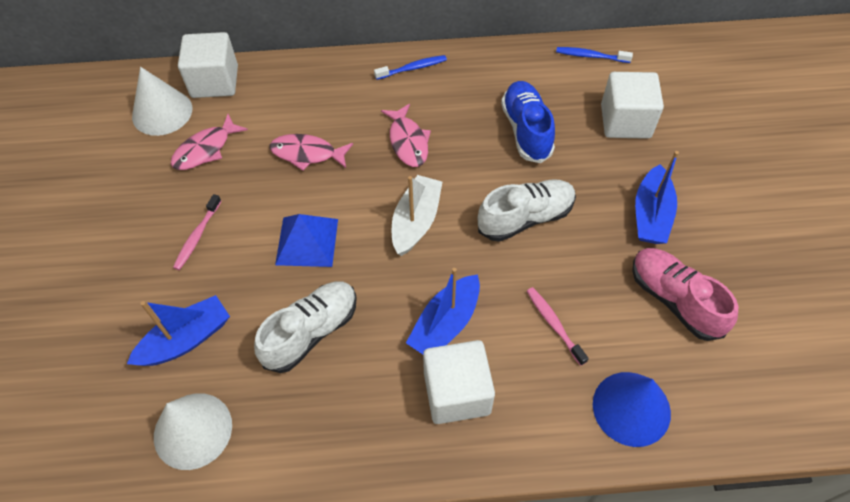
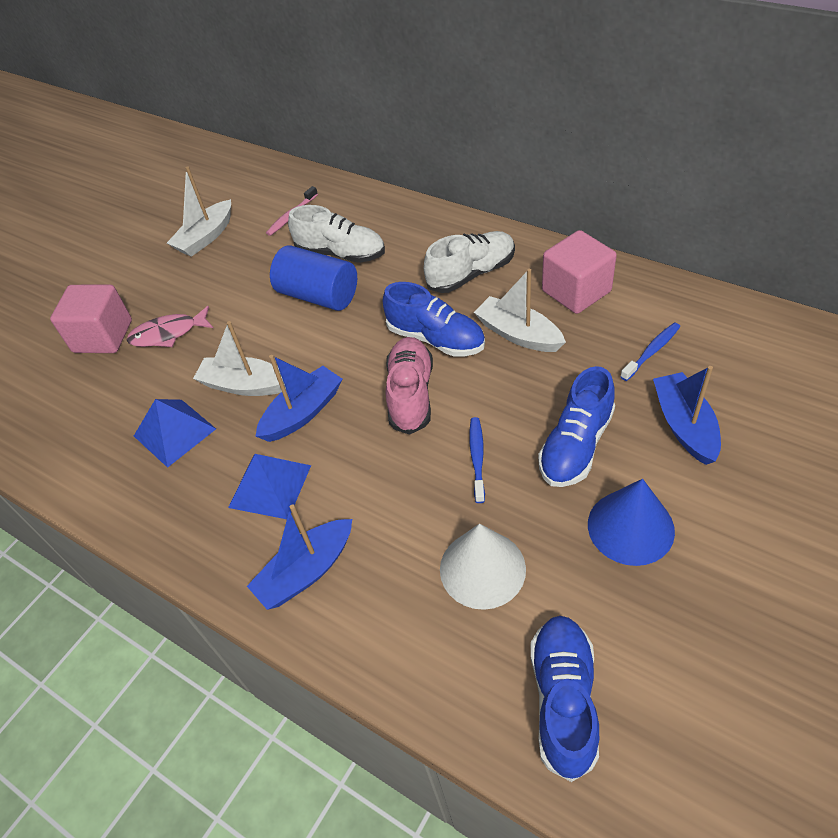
blue cylinder: none = 0 -> [270,245,357,311] = 1
blue pyramid: [275,214,338,267] = 1 -> [134,399,216,468] [228,454,311,519] = 2
blue shoe: [501,81,555,163] = 1 -> [383,282,485,357] [531,616,599,782] [538,366,615,487] = 3
pink cube: none = 0 -> [50,285,132,353] [542,230,617,314] = 2
pink fish: [171,114,248,170] [270,134,353,171] [381,104,431,167] = 3 -> [127,306,213,347] = 1
pink toothbrush: [173,194,221,270] [527,287,589,366] = 2 -> [266,186,318,236] = 1
white boat: [392,175,442,256] = 1 -> [167,166,231,257] [193,321,286,396] [474,269,566,352] = 3
white cone: [132,67,192,136] [154,393,232,470] = 2 -> [440,524,526,610] = 1
white cube: [178,32,238,98] [423,340,495,424] [601,72,664,139] = 3 -> none = 0

